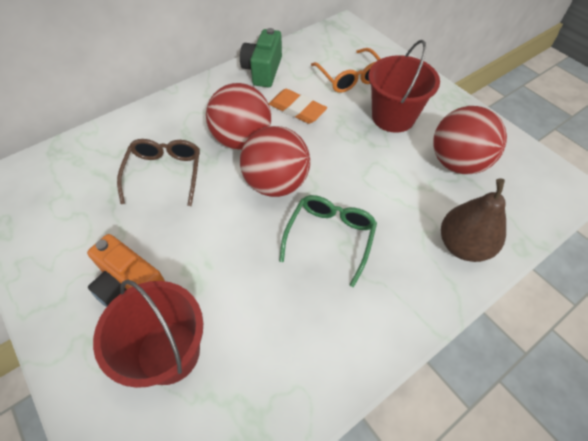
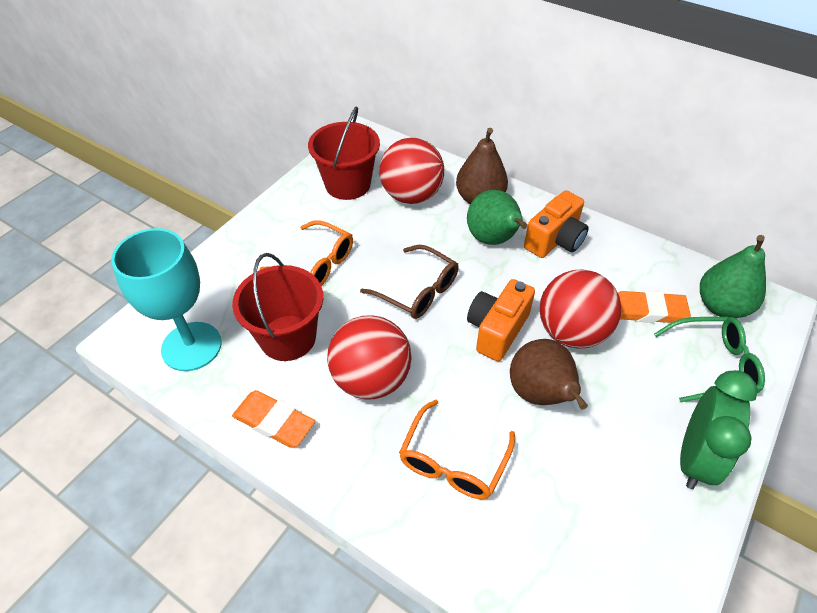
brown pear: [441,178,506,262] = 1 -> [456,128,508,204] [510,339,588,409] = 2
green camera: [240,28,282,87] = 1 -> none = 0
green clock: none = 0 -> [680,370,758,489] = 1
green pear: none = 0 -> [467,190,528,245] [700,235,766,318] = 2
orange camera: [87,234,165,307] = 1 -> [467,279,535,361] [524,191,589,258] = 2
orange eraser: [269,89,327,124] = 1 -> [232,390,315,448] [618,291,691,323] = 2
orange glasses: [311,48,380,93] = 1 -> [260,220,353,286] [399,400,515,500] = 2
turquoise goblet: none = 0 -> [111,228,222,371] = 1

